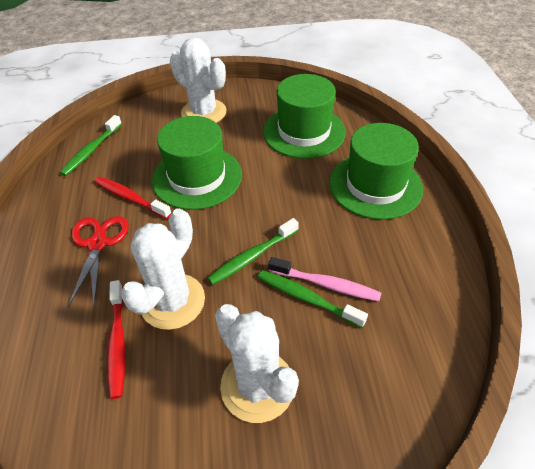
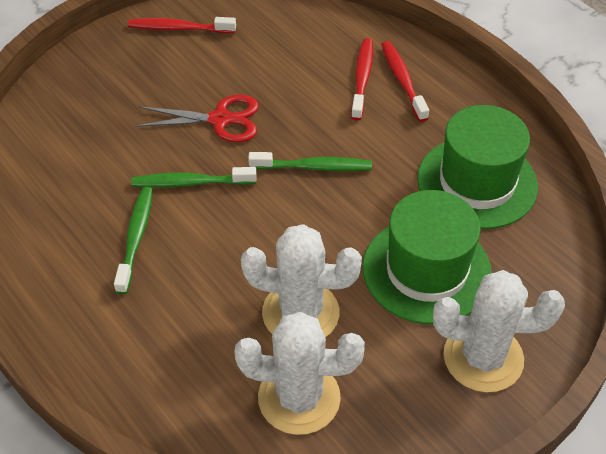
green hat: [152,116,242,210] [263,74,346,159] [329,123,423,220] = 3 -> [363,190,492,324] [417,105,538,229] = 2
pink toothbrush: [268,257,381,301] = 1 -> none = 0
red toothbrush: [94,177,172,219] [107,280,125,399] = 2 -> [128,17,236,33] [351,38,373,120] [381,41,429,122] = 3

